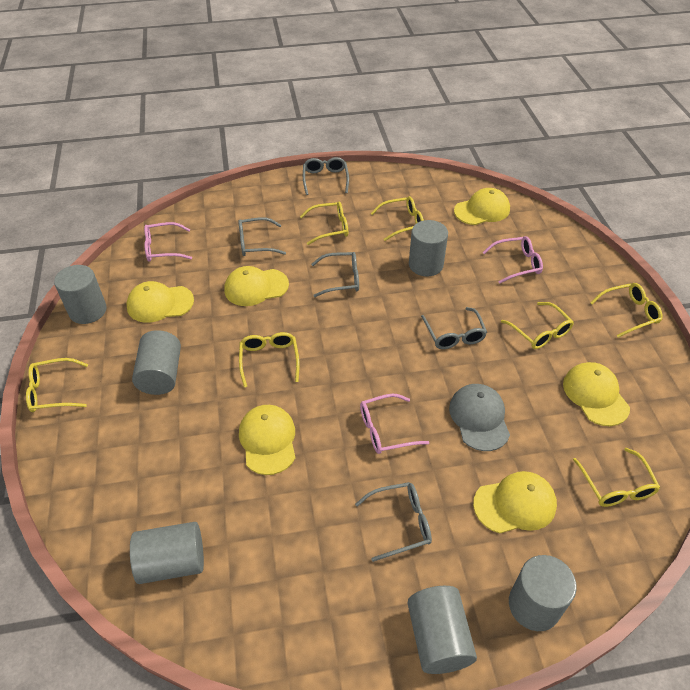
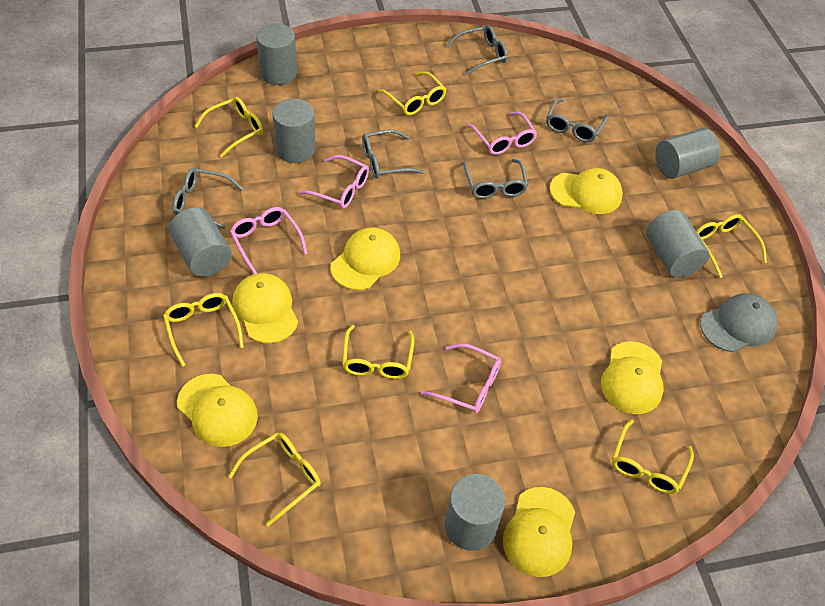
pink glasses: [144,222,192,262] [360,394,430,454] [483,236,543,284] = 3 -> [230,207,308,274] [298,155,369,208] [421,343,501,413] [467,112,537,155] = 4

